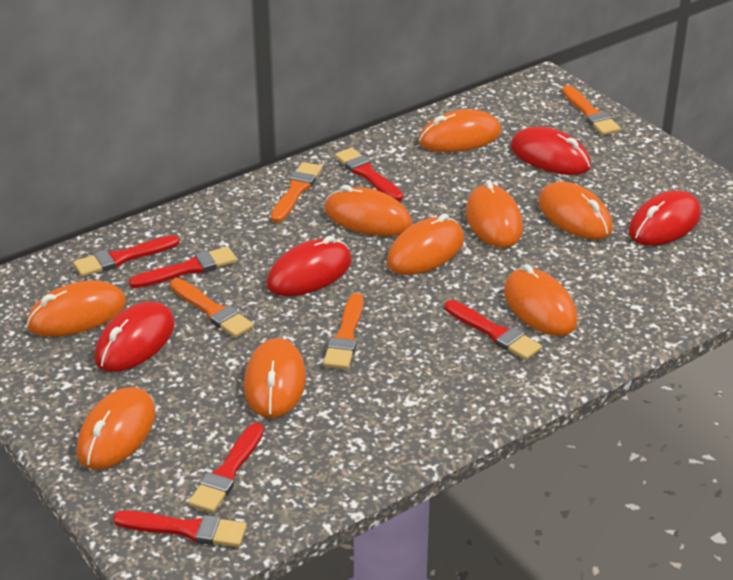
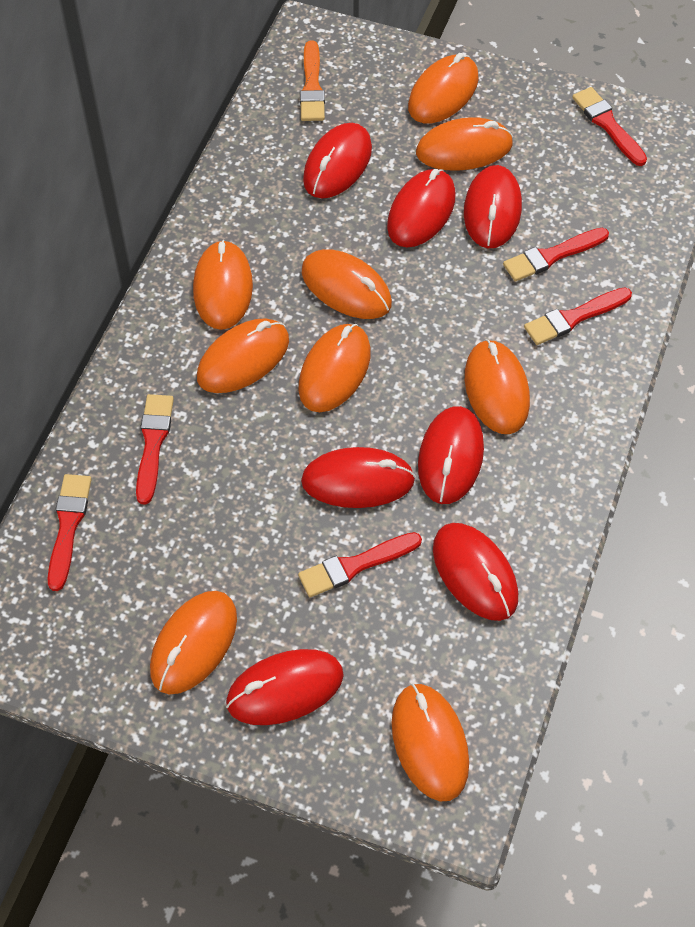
orange brush: [170,278,254,338] [271,162,322,223] [323,293,364,369] [562,85,621,135] = 4 -> [300,40,325,121] = 1
red mouse: [95,302,175,372] [267,236,352,296] [511,127,591,175] [628,190,701,246] = 4 -> [226,649,344,725] [301,447,415,508] [303,123,372,198] [387,169,456,247] [418,406,484,504] [433,523,518,621] [464,165,522,248] = 7

